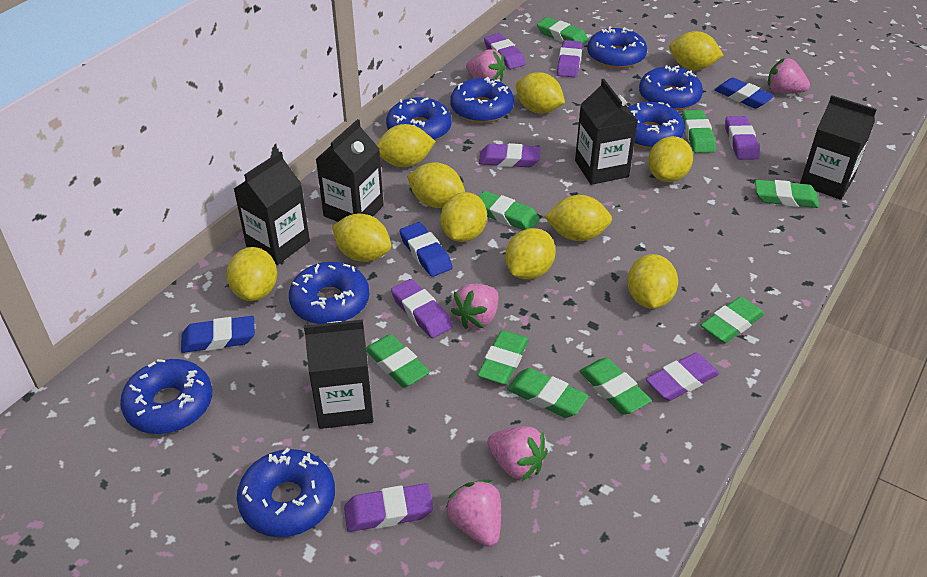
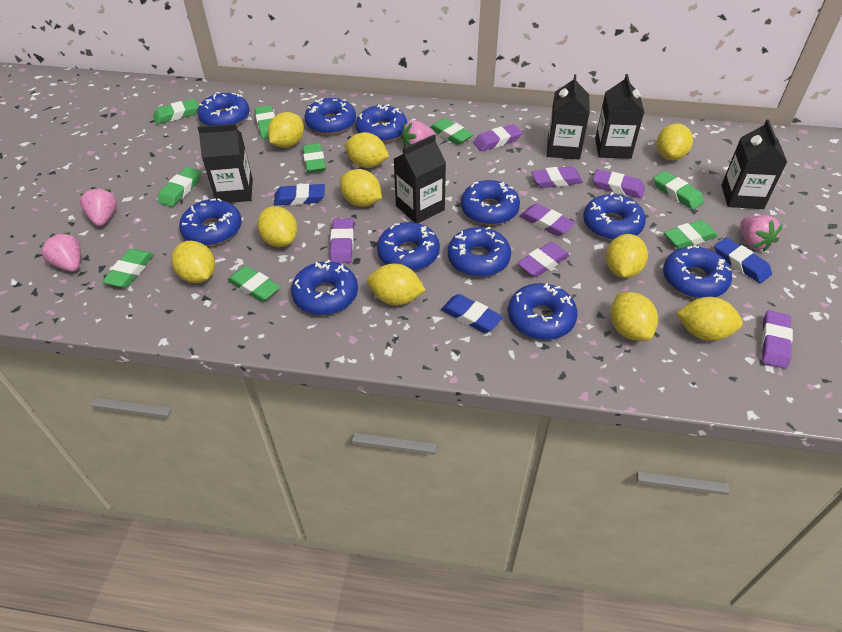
blue donut: [120,359,212,434] [237,448,335,537] [289,262,369,324] [386,97,452,141] [450,77,514,123] [587,26,647,69] [628,102,685,149] [639,65,703,110] = 8 -> [179,198,242,246] [198,93,250,126] [291,260,358,315] [305,98,356,135] [355,104,407,143] [377,222,440,271] [448,227,511,277] [461,180,520,225] [508,283,578,340] [583,192,646,240] [663,245,732,298] = 11
pink strawberry: [446,479,501,547] [451,284,498,329] [466,49,506,82] [487,426,548,481] [768,58,810,93] = 5 -> [39,232,81,272] [80,187,117,226] [401,120,435,148] [740,215,783,251] = 4
yellow lemon: [226,247,277,301] [332,214,391,262] [376,124,436,167] [407,162,465,208] [440,192,487,242] [505,228,556,280] [516,72,565,113] [545,195,612,241] [627,254,678,309] [648,136,693,182] [669,31,724,70] = 11 -> [171,241,215,283] [257,206,298,247] [268,112,304,148] [340,169,382,207] [345,132,389,168] [367,263,426,306] [606,234,648,278] [610,292,658,341] [657,123,693,160] [676,297,743,341] = 10

